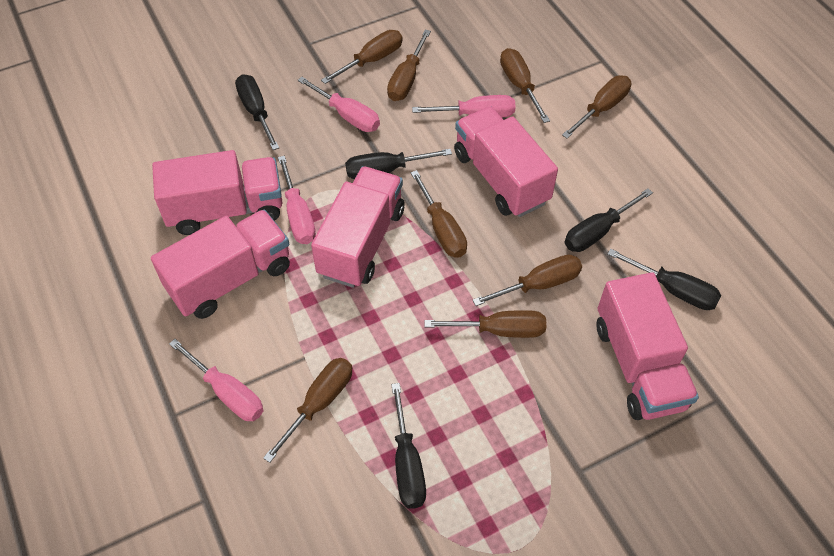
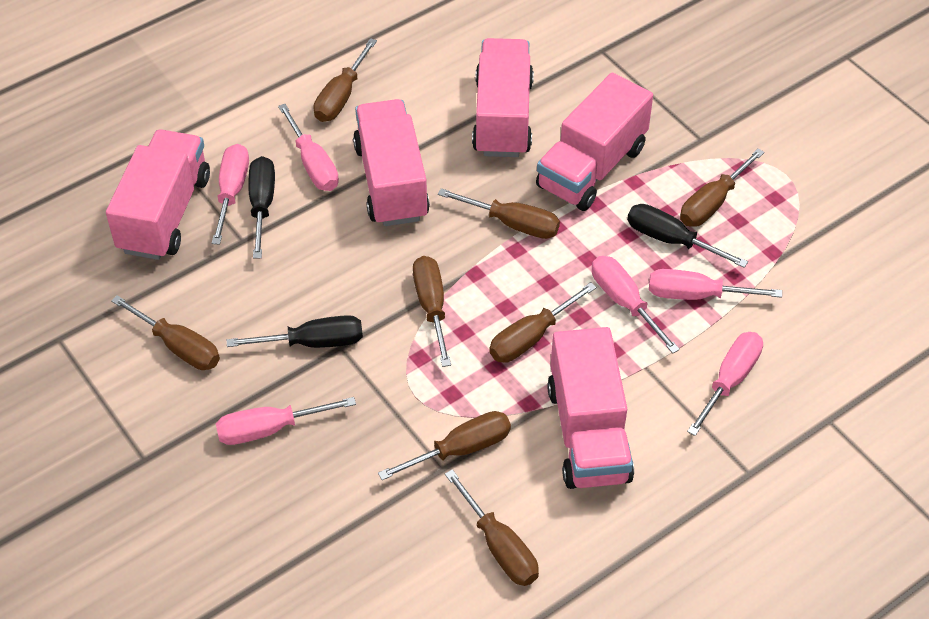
black screwdriver: [235,74,279,150] [345,149,452,179] [391,383,426,509] [565,188,653,252] [608,249,721,310] = 5 -> [227,315,363,348] [248,156,275,259] [627,204,748,268] = 3
pink screwdriver: [169,339,263,421] [278,156,316,244] [297,77,380,132] [412,95,516,117] = 4 -> [212,144,249,245] [216,397,356,445] [278,104,339,191] [592,256,680,354] [649,269,782,300] [687,332,763,436] = 6

